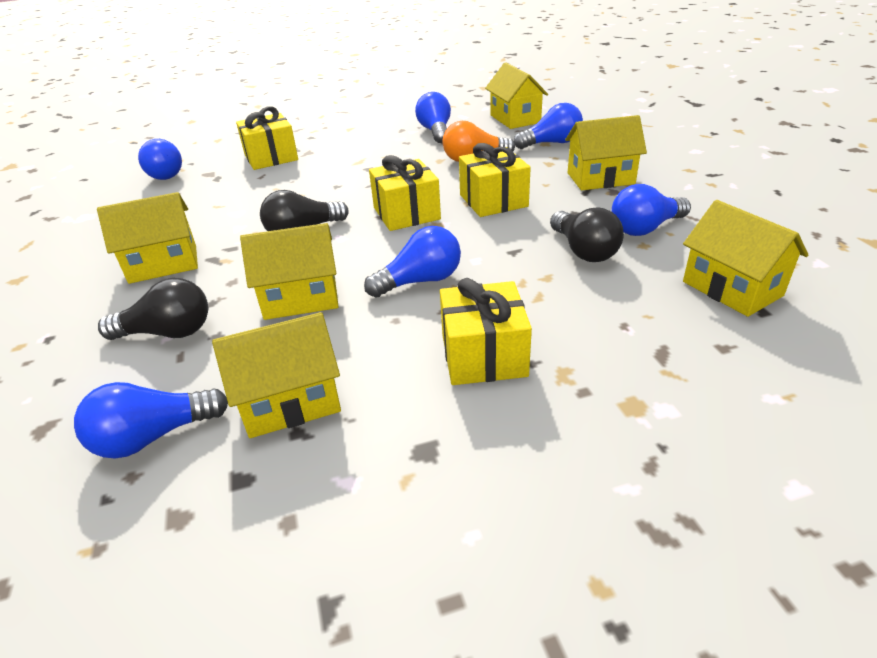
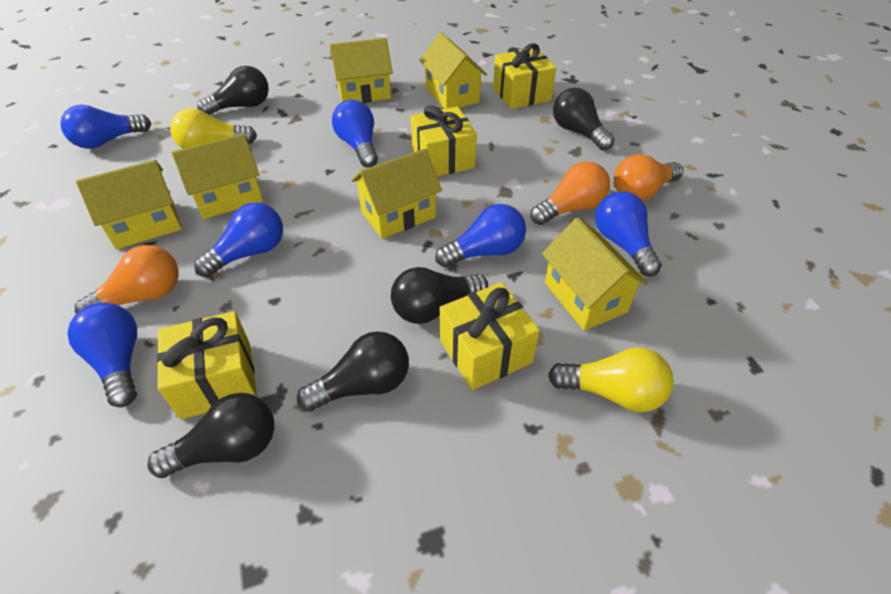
black light bulb: [98,278,208,340] [260,190,349,231] [550,207,624,262] = 3 -> [147,393,275,478] [197,66,269,115] [297,331,409,412] [391,267,488,324] [553,88,615,151] = 5
orange light bulb: [443,121,515,162] = 1 -> [75,245,179,313] [531,161,610,225] [613,154,683,201] = 3
yellow light bulb: none = 0 -> [170,108,257,149] [548,347,674,412] = 2

